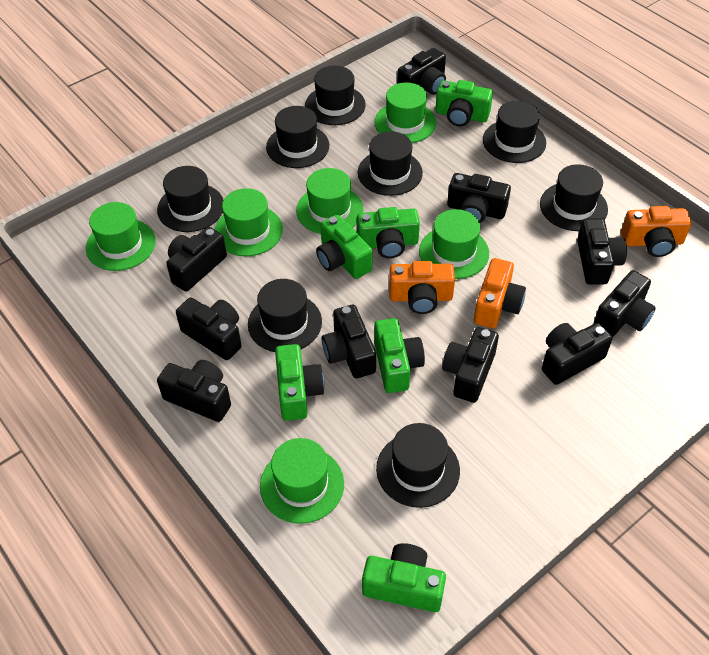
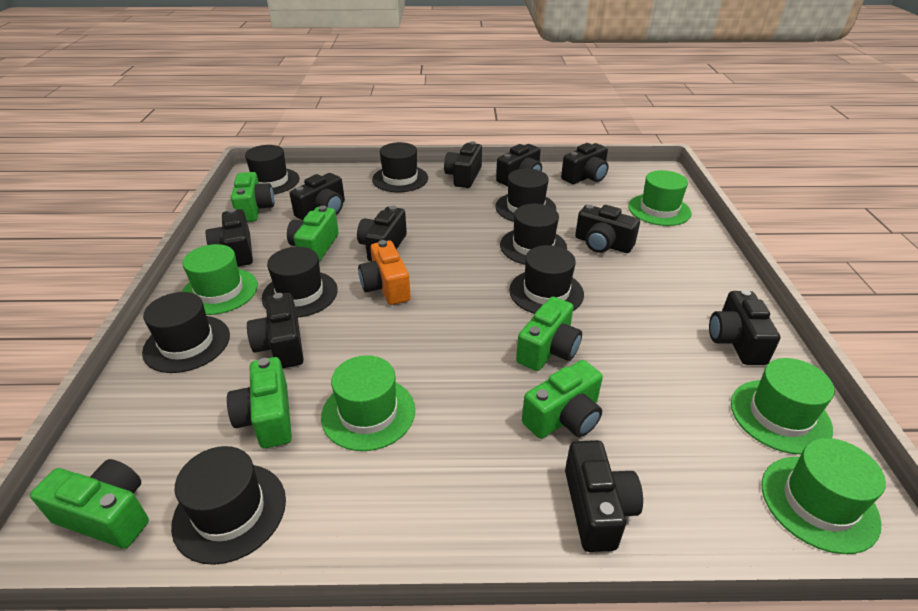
green hat: [86,202,156,271] [215,188,283,256] [260,438,344,524] [296,168,364,234] [374,82,436,143] [419,209,489,279] = 6 -> [182,244,258,315] [321,355,415,451] [628,170,691,226] [731,358,835,454] [761,438,886,554] = 5
orange camera: [389,261,455,314] [474,258,526,328] [621,206,692,257] = 3 -> [358,240,411,305] = 1

